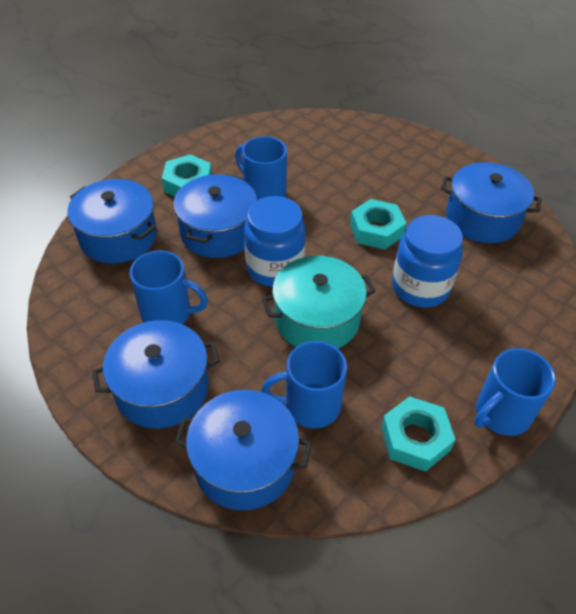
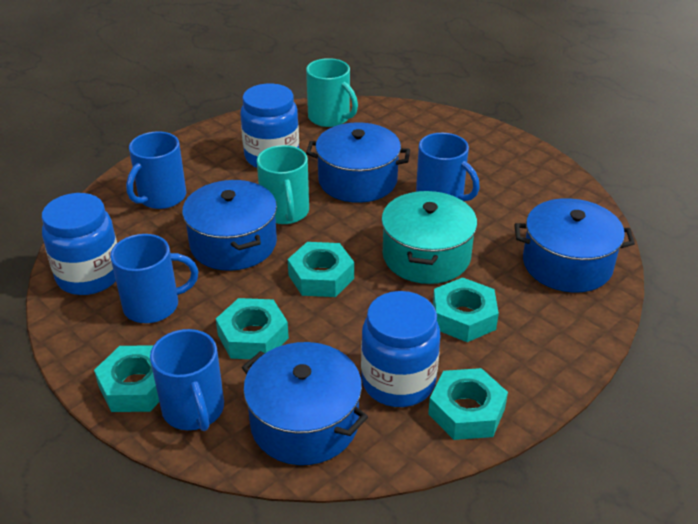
blue jar: [244,196,306,287] [392,215,463,307] = 2 -> [42,193,117,295] [240,83,299,168] [361,291,440,407] = 3
blue pot: [67,179,157,264] [92,320,220,429] [173,174,257,258] [175,390,312,511] [441,162,542,243] = 5 -> [182,180,277,271] [242,342,368,465] [306,122,410,203] [514,198,635,293] = 4
turquoise mug: none = 0 -> [257,145,309,224] [306,58,358,127] = 2
turquoise nut: [162,154,212,197] [350,199,406,250] [381,396,456,472] = 3 -> [94,345,159,412] [216,298,289,359] [288,242,354,297] [428,368,508,440] [433,278,499,342] = 5

